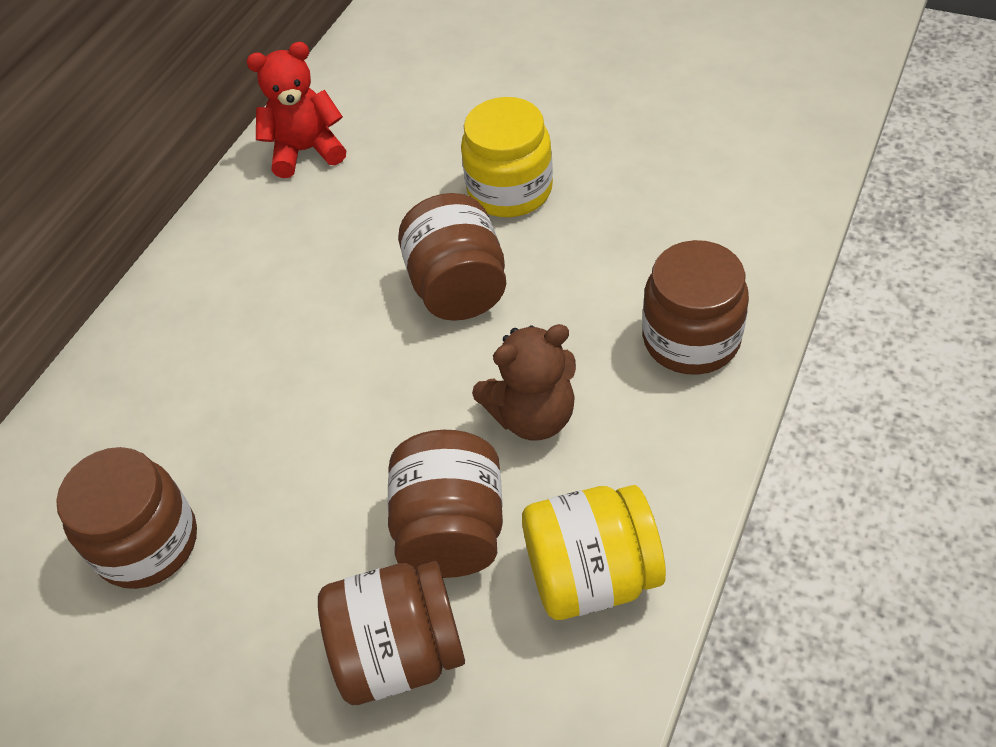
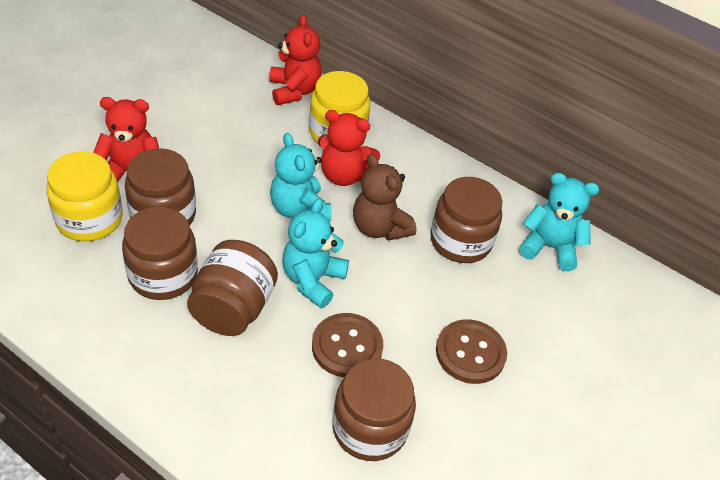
brown button: none = 0 -> [312,313,383,378] [436,319,507,384] = 2
red teddy bear: [246,42,346,178] = 1 -> [93,97,159,182] [269,15,322,105] [318,110,380,186] = 3
turquoise teddy bear: none = 0 -> [270,133,332,221] [282,199,349,308] [519,173,599,271] = 3

